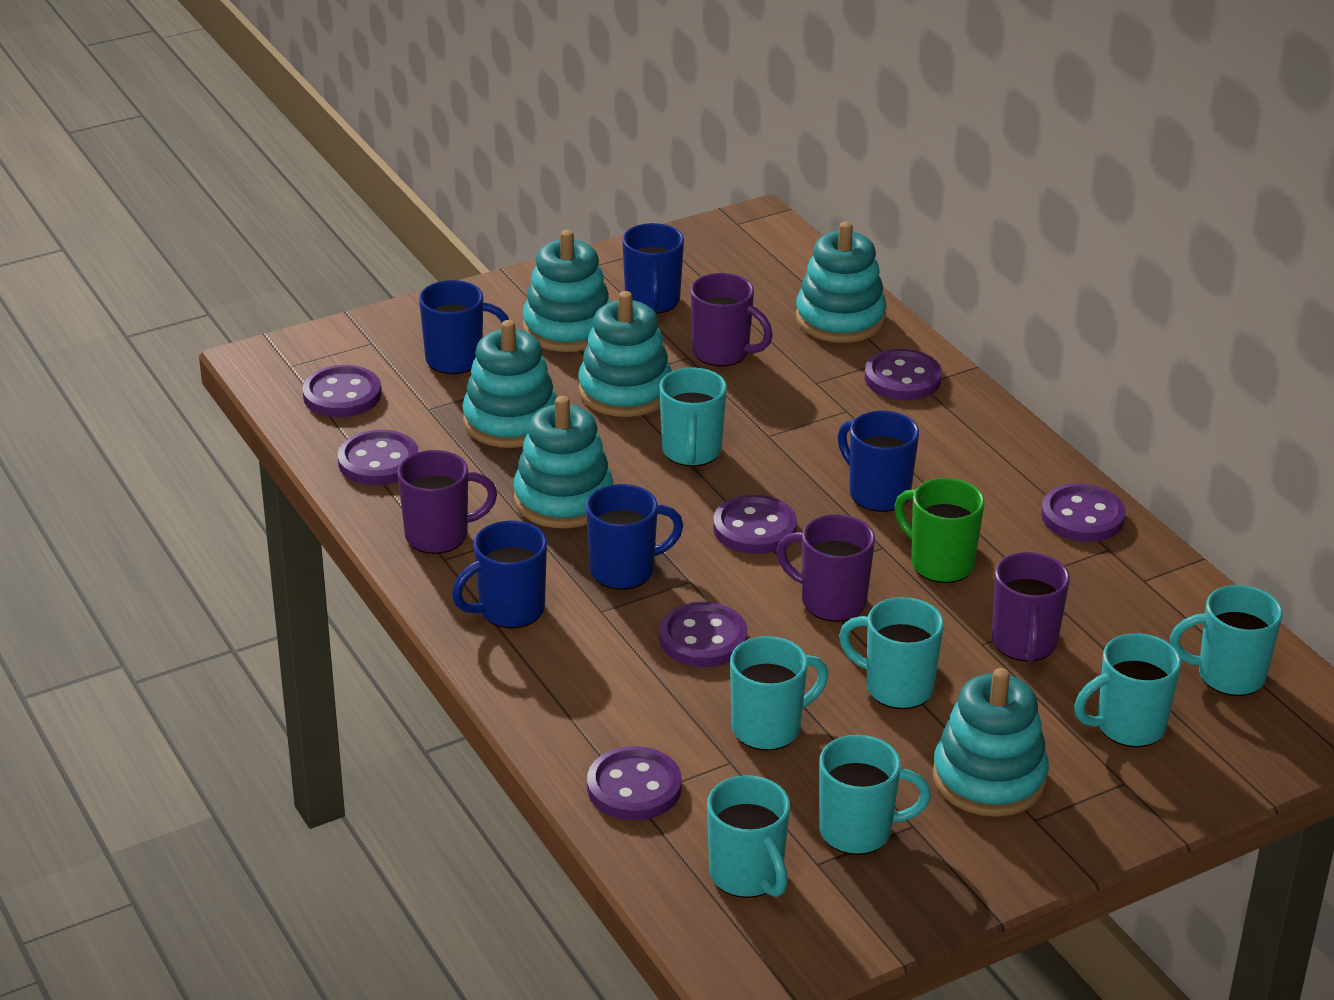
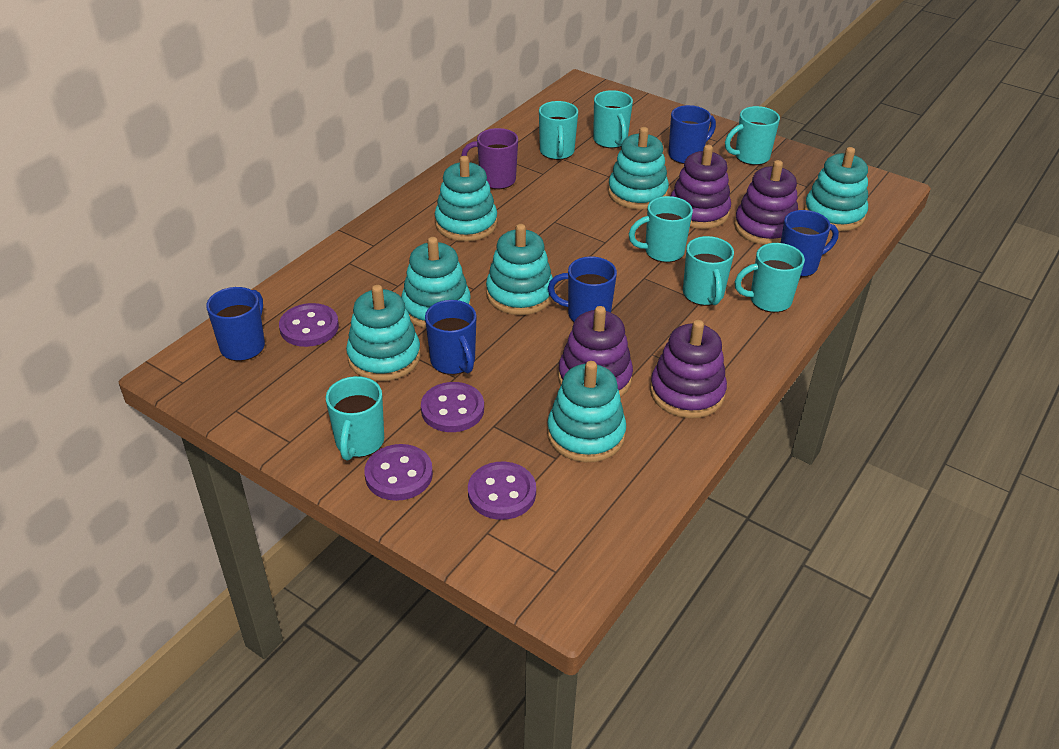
green mug: [895,478,985,583] = 1 -> none = 0
purple button: [302,365,381,417] [338,430,419,486] [587,746,682,820] [659,602,748,667] [713,495,797,554] [864,349,942,400] [1041,483,1126,542] = 7 -> [279,303,339,347] [365,444,433,501] [421,382,484,432] [468,462,536,520] = 4
purple mug: [397,450,497,554] [690,273,773,367] [776,514,875,622] [992,552,1070,662] = 4 -> [461,128,518,189] = 1
purple stacking toy: none = 0 -> [558,306,633,397] [650,320,727,418] [670,145,731,229] [734,160,798,245] = 4
turquoise stacking toy: [462,320,557,448] [513,396,613,528] [523,230,610,352] [578,291,672,417] [796,221,886,343] [933,668,1049,817] = 6 -> [346,285,420,381] [401,237,471,328] [435,156,497,241] [486,224,553,315] [547,361,626,462] [608,127,669,210] [804,147,868,231] = 7

